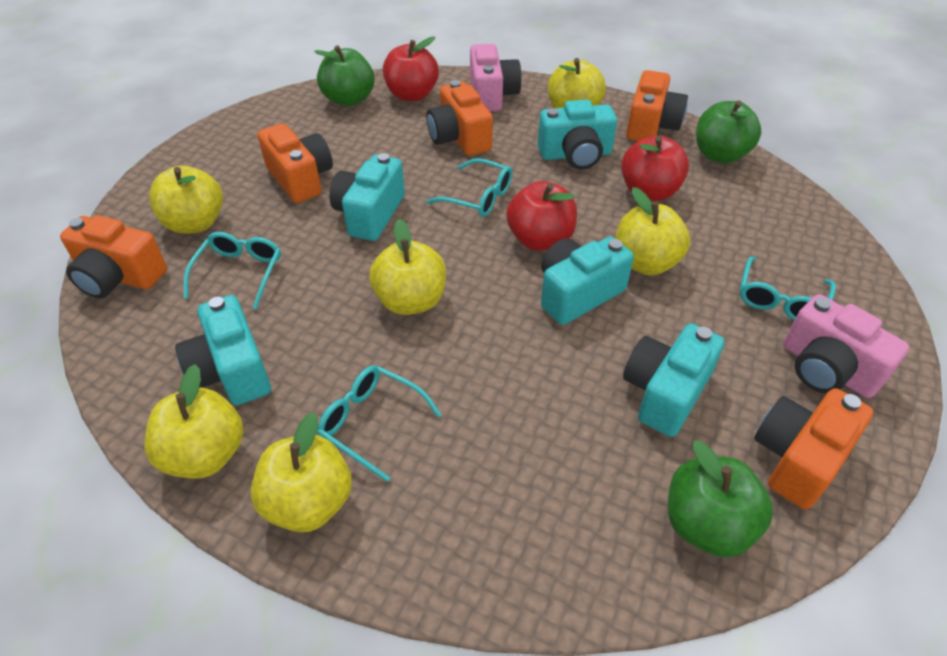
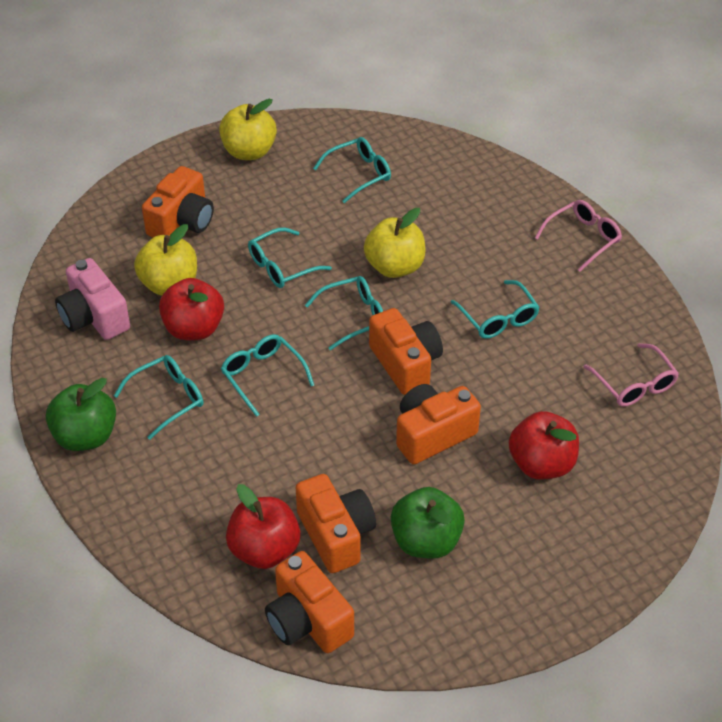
green apple: [314,45,375,106] [668,440,773,557] [696,100,762,164] = 3 -> [46,378,116,451] [391,487,465,559] = 2
pink camera: [470,44,522,111] [783,294,909,398] = 2 -> [55,258,130,340] = 1
pink glasses: none = 0 -> [535,200,622,272] [583,343,679,407] = 2
turquoise camera: [175,295,271,405] [329,153,405,241] [538,100,617,169] [541,237,634,325] [623,323,724,437] = 5 -> none = 0
turquoise glasses: [183,232,281,309] [317,365,442,482] [427,158,513,217] [740,256,836,320] = 4 -> [114,355,203,440] [221,334,314,417] [248,227,332,288] [305,276,383,350] [313,137,391,203] [450,280,540,338] = 6
yellow apple: [144,364,244,479] [149,165,223,234] [251,412,352,532] [369,219,446,315] [548,58,606,108] [615,187,690,276] = 6 -> [134,224,197,296] [219,99,277,160] [364,208,426,278] = 3

